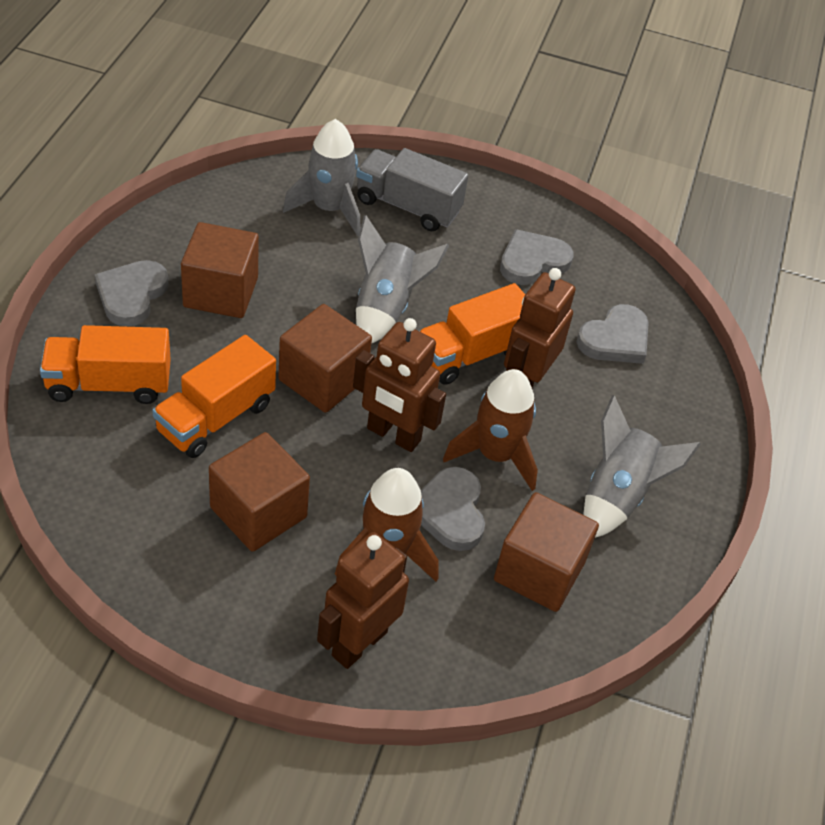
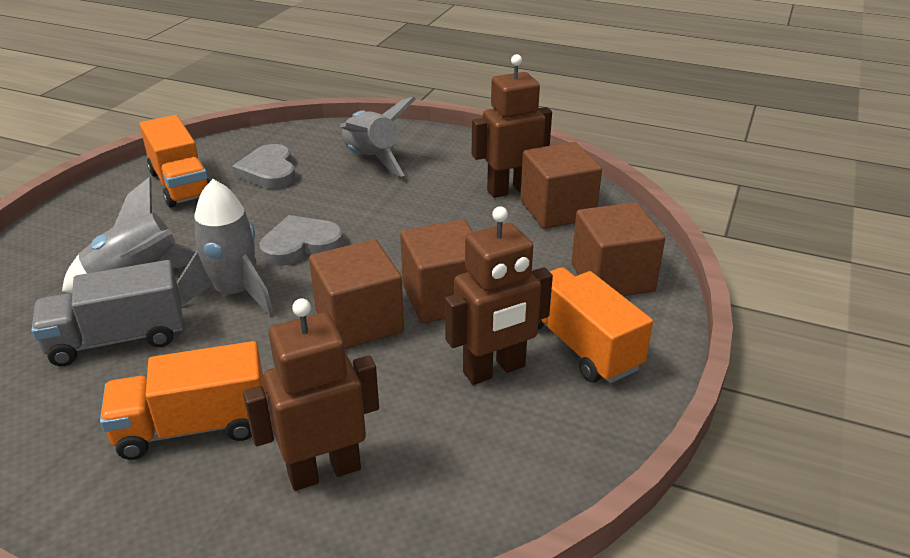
brown rocket: [335,468,439,582] [443,369,538,491] = 2 -> none = 0
grey heart: [95,260,169,326] [421,467,485,551] [500,229,573,285] [577,304,649,364] = 4 -> [232,144,296,189] [259,215,344,266] = 2

